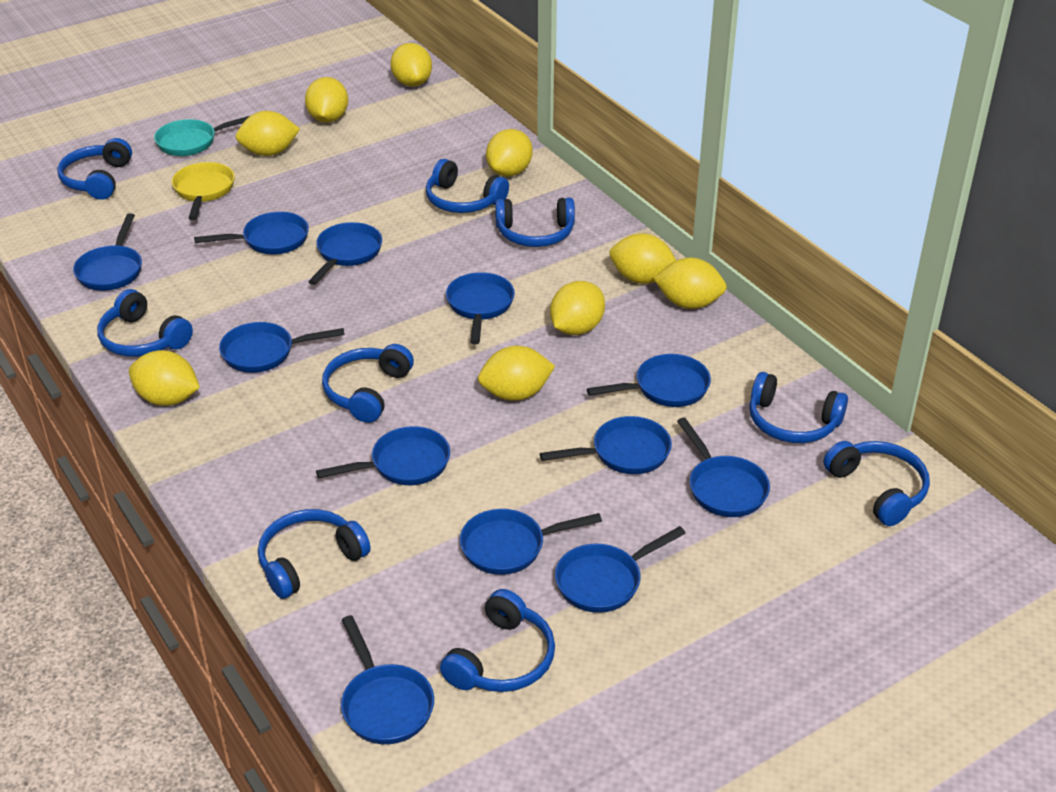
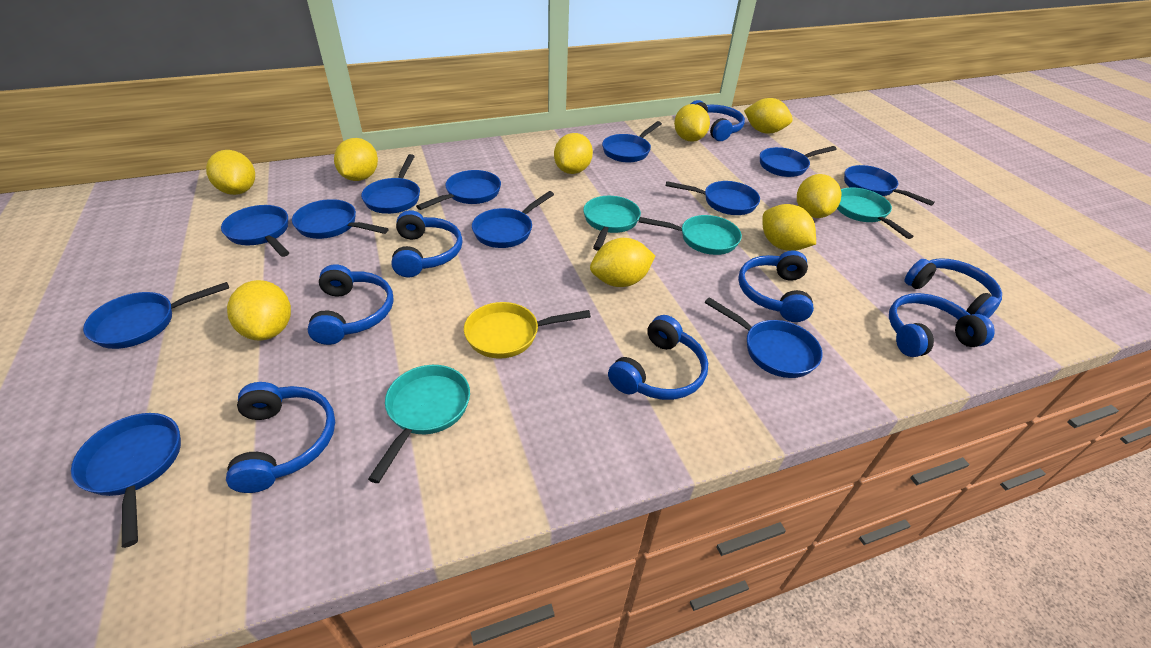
blue headphones: [57,138,132,200] [97,289,193,357] [258,509,371,599] [322,344,414,423] [426,159,509,213] [440,589,555,692] [495,197,575,247] [749,372,848,443] [823,441,930,526] = 9 -> [226,382,335,493] [307,264,394,345] [391,210,463,277] [608,315,708,400] [691,100,745,141] [738,251,814,322] [889,293,995,357] [904,258,1002,318] = 8
turquoise pan: [154,116,250,156] = 1 -> [368,365,470,483] [583,196,641,251] [639,215,742,255] [837,187,914,239] = 4

